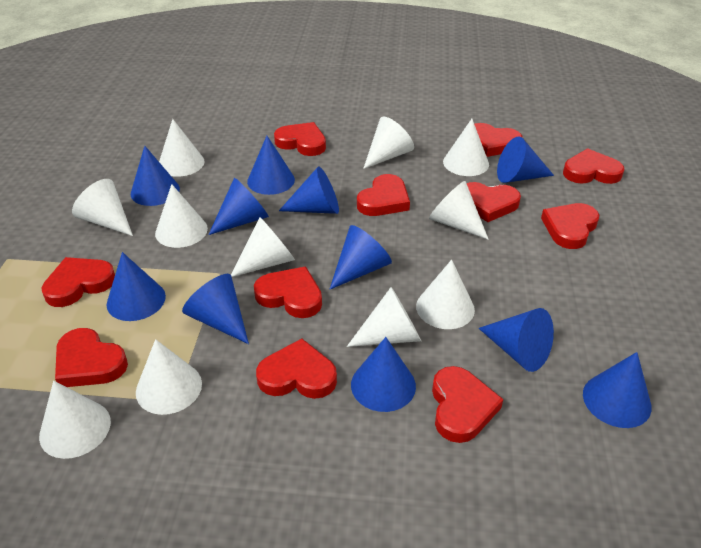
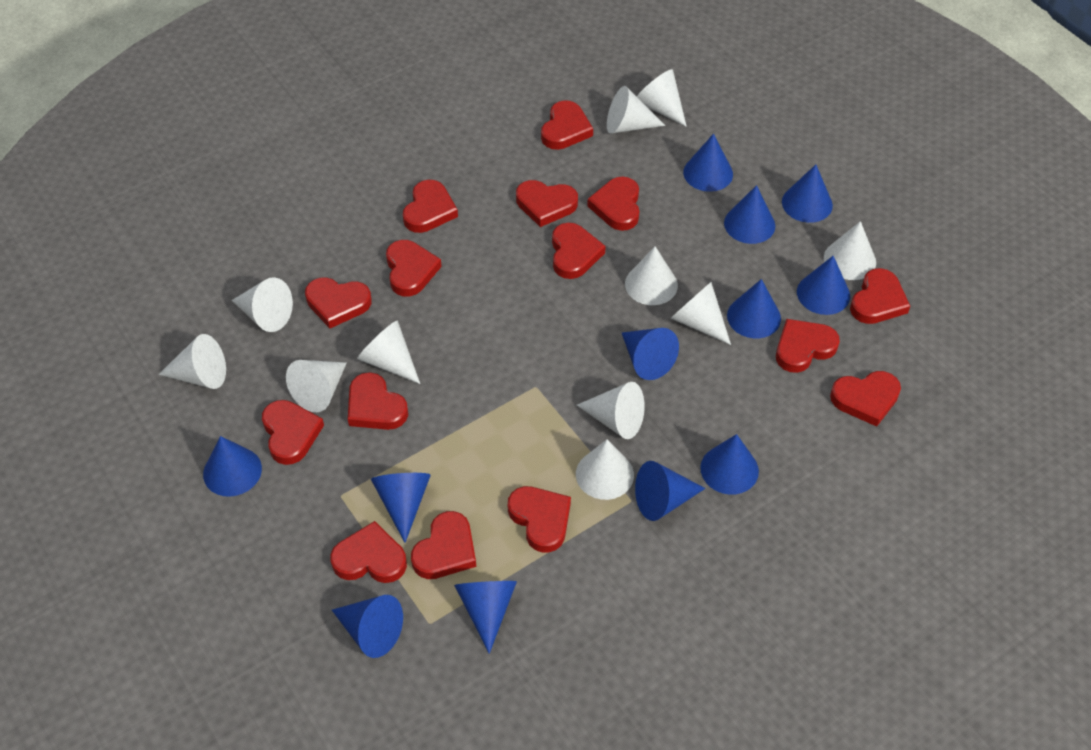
blue cone: [107,252,166,321] [131,146,180,206] [182,274,249,344] [208,178,269,235] [247,136,295,195] [279,166,339,214] [329,225,392,290] [351,337,416,412] [478,308,554,372] [497,137,554,183] [583,352,652,428] = 11 -> [203,436,262,497] [332,595,403,658] [371,473,431,543] [454,581,517,654] [622,328,679,380] [635,461,705,521] [683,134,733,192] [700,434,759,495] [724,185,775,244] [727,279,781,338] [782,164,833,223] [797,256,850,315] = 12
red heart: [42,257,115,307] [55,328,128,387] [254,266,322,318] [256,338,337,399] [274,122,326,156] [357,174,410,216] [432,366,503,443] [467,182,521,222] [474,123,522,157] [541,203,599,249] [563,148,624,184] = 11 -> [262,400,324,465] [305,277,372,328] [330,521,407,583] [348,372,408,430] [386,240,442,296] [403,180,458,233] [411,511,476,579] [508,486,571,552] [516,180,578,227] [541,100,593,150] [552,223,606,279] [587,177,639,231] [776,319,840,373] [830,371,901,427] [850,268,910,324] = 15

